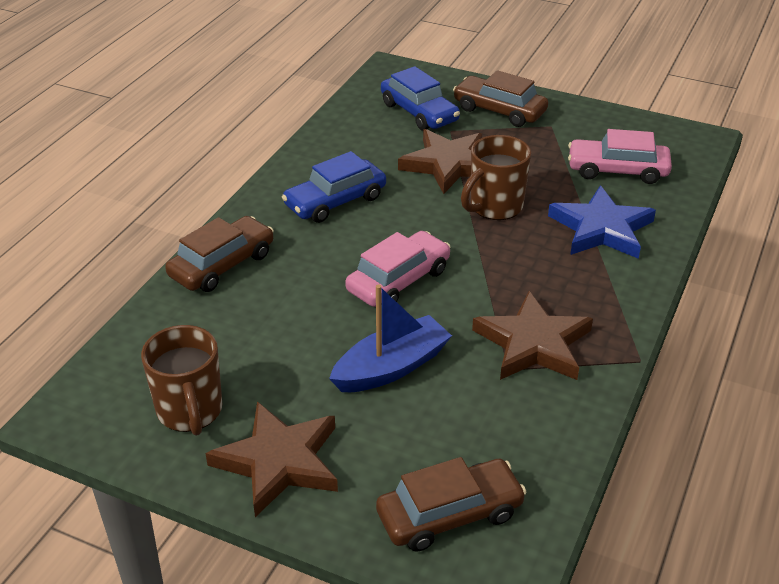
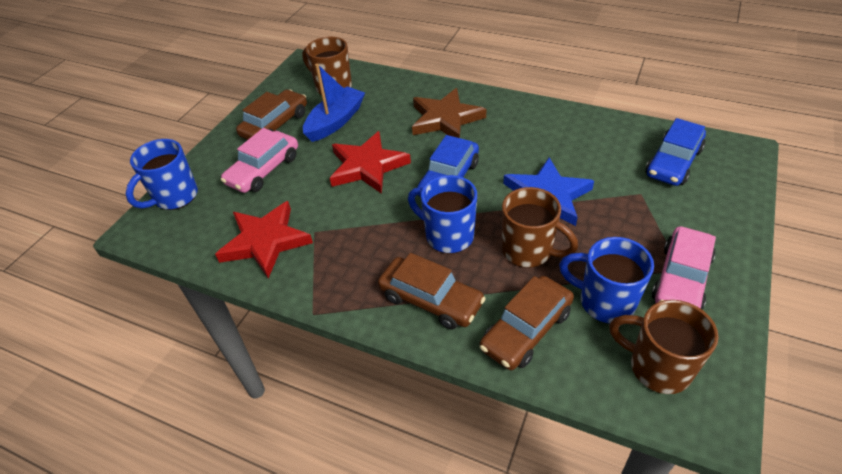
blue mug: none = 0 -> [126,139,198,210] [408,175,477,254] [559,237,654,324] = 3
brown mug: [141,325,222,436] [461,135,531,220] = 2 -> [302,37,352,95] [502,187,578,268] [609,300,719,394] = 3
brown star: [205,401,338,517] [398,129,482,194] [472,291,593,380] = 3 -> [412,88,486,138] = 1
red star: none = 0 -> [215,201,313,278] [330,131,411,194] = 2

